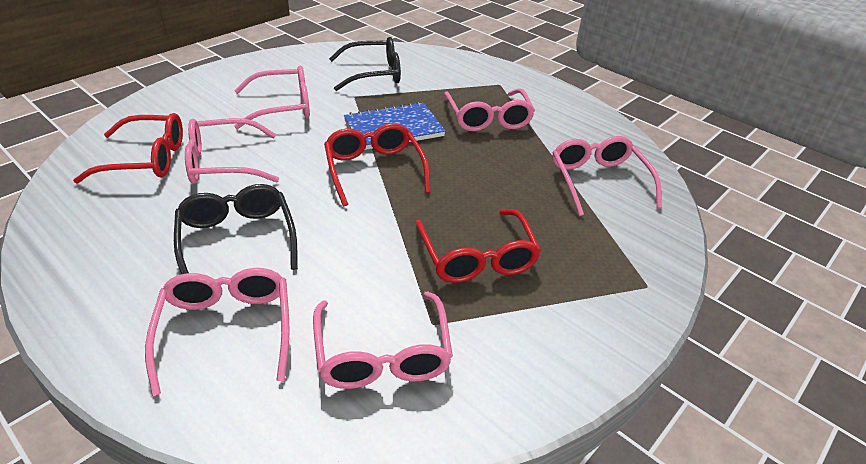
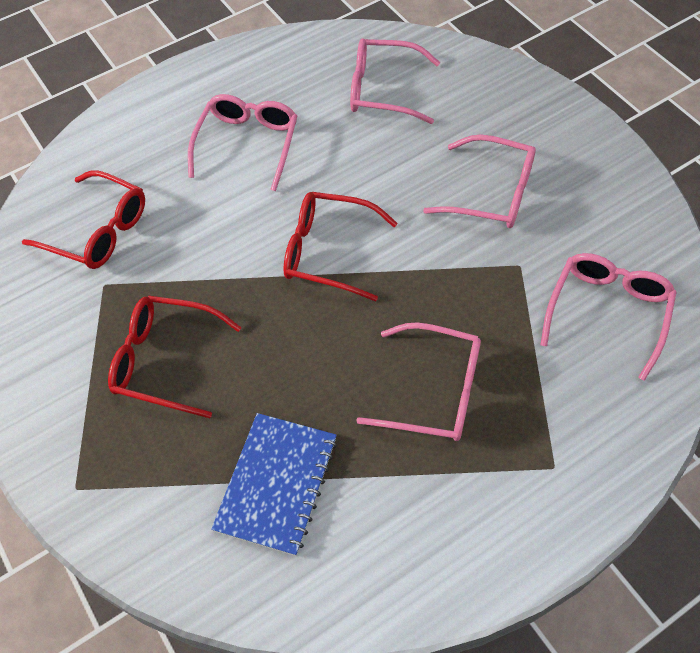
black glasses: [174,184,298,274] [329,37,401,91] = 2 -> none = 0
pink glasses: [145,268,289,396] [185,118,279,184] [234,66,310,129] [313,291,453,389] [444,89,535,131] [552,136,662,216] = 6 -> [188,94,297,191] [350,38,440,124] [356,322,481,441] [423,134,536,228] [540,253,677,381] = 5

